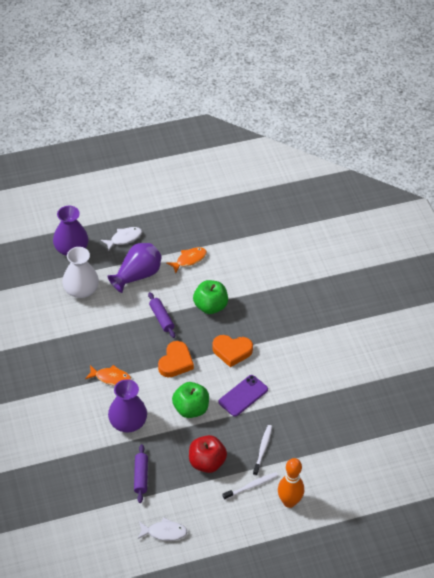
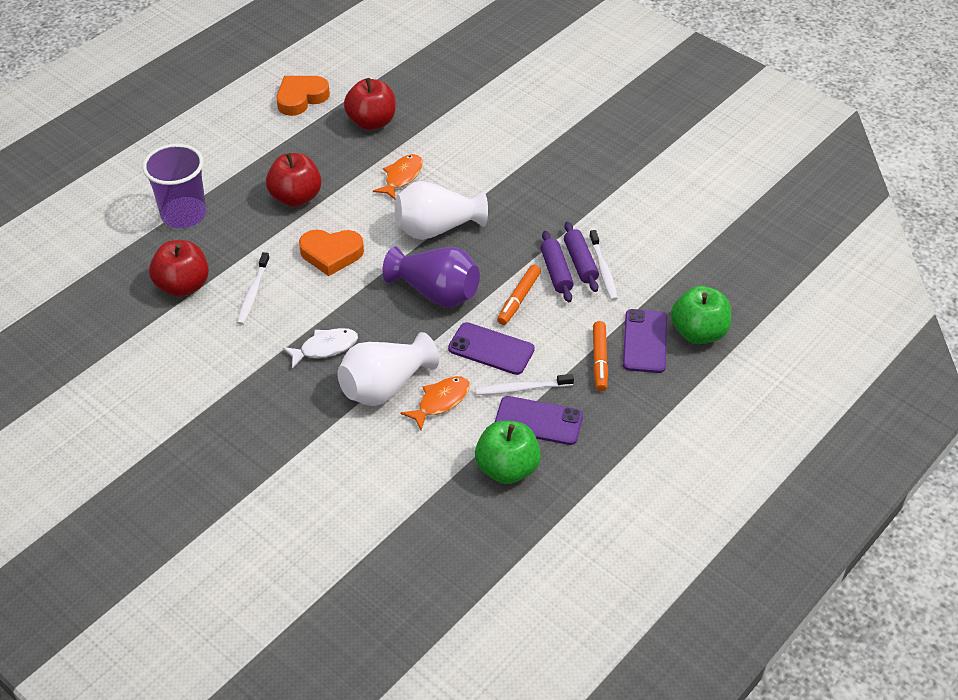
orange bowling pin: [278,458,304,508] = 1 -> none = 0
orange marker: none = 0 -> [497,265,541,325] [593,321,608,391] = 2
purple cup: none = 0 -> [143,144,206,228] = 1
purple phone: [219,375,268,417] = 1 -> [448,322,535,375] [495,396,583,445] [623,309,667,373] = 3
purple vase: [53,206,88,256] [108,243,162,293] [108,379,147,433] = 3 -> [383,246,480,308] = 1
red apple: [189,435,227,473] = 1 -> [149,240,209,297] [266,153,322,207] [344,78,396,130] = 3
white fish: [101,227,142,251] [138,518,187,541] = 2 -> [282,328,358,369] = 1
white toothbrush: [222,472,278,500] [253,425,272,476] = 2 -> [237,252,270,325] [476,374,574,395] [589,230,618,300] = 3
white vase: [62,247,99,298] = 1 -> [337,332,439,406] [395,181,488,240] = 2

